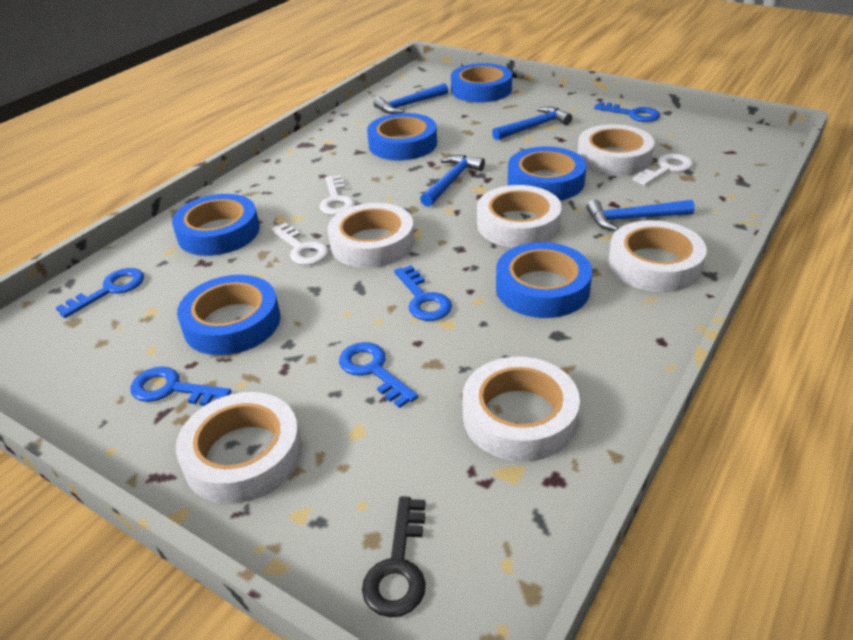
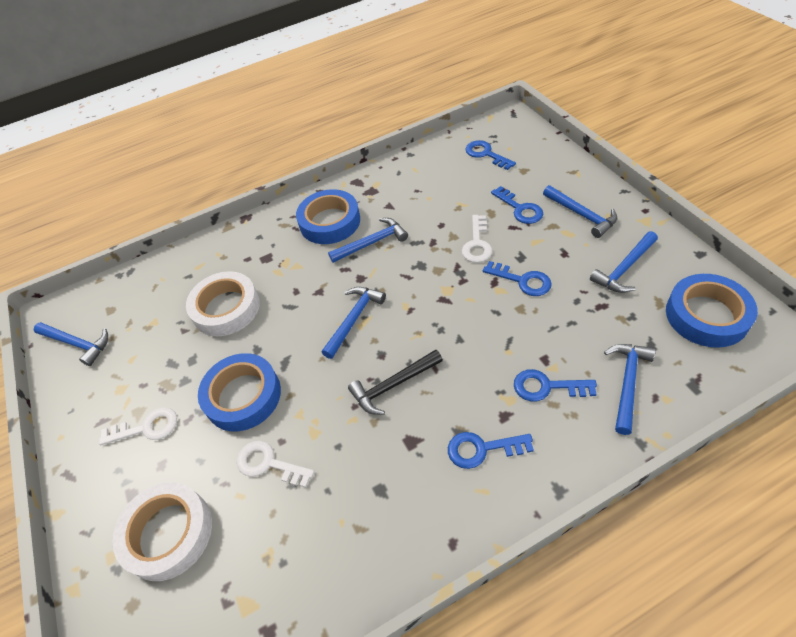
black hammer: none = 0 -> [348,350,443,415] = 1
black key: [362,496,426,617] = 1 -> none = 0
blue hammer: [373,83,448,114] [420,155,485,207] [492,107,572,140] [586,200,695,231] = 4 -> [34,322,108,366] [321,287,386,359] [328,218,408,263] [543,185,617,238] [590,231,658,293] [604,344,656,435] = 6
blue tape: [172,194,260,256] [177,275,280,355] [367,113,437,160] [451,63,512,103] [496,242,592,318] [508,146,586,200] = 6 -> [198,353,281,432] [296,189,360,244] [666,274,758,348] = 3
white tape: [176,392,302,504] [327,203,414,268] [462,357,580,462] [477,185,562,248] [577,124,655,176] [608,220,707,292] = 6 -> [113,482,212,581] [186,271,260,336] = 2

